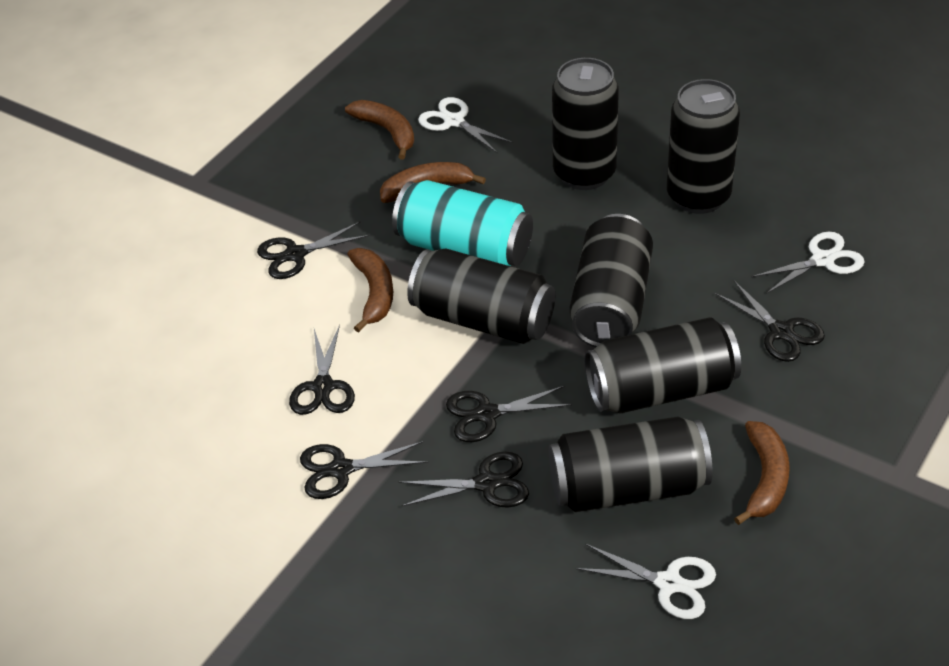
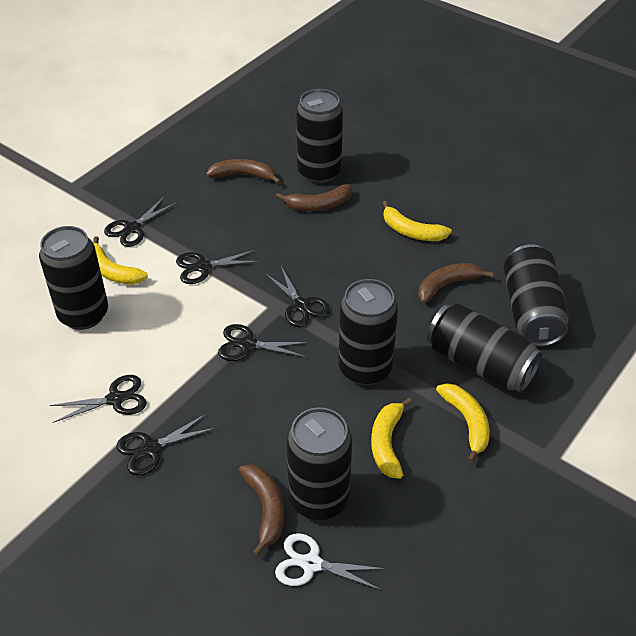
turquoise can: [392,180,533,266] = 1 -> none = 0
white scissors: [418,97,513,154] [576,544,716,619] [751,232,865,294] = 3 -> [275,533,386,590] = 1
yellow banana: none = 0 -> [93,236,148,285] [371,398,412,479] [383,201,452,241] [436,383,490,463] = 4

